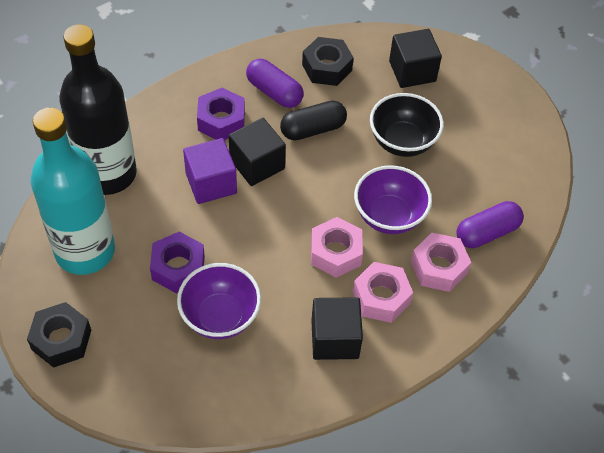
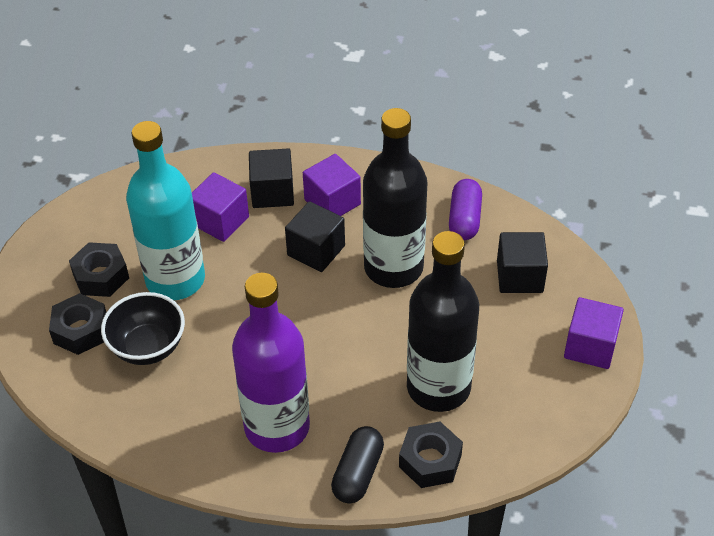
black bottle: [59,24,137,195] = 1 -> [363,108,427,288] [407,231,479,412] = 2
black nut: [27,302,91,368] [302,37,354,86] = 2 -> [49,293,106,355] [69,242,129,297] [399,422,463,488] = 3
pink nut: [311,217,363,278] [353,262,413,323] [411,233,471,292] = 3 -> none = 0
purple bottle: none = 0 -> [232,273,310,453] = 1
purple bowl: [177,263,261,339] [354,165,432,234] = 2 -> none = 0
purple capsule: [246,59,304,108] [456,201,524,248] = 2 -> [449,179,482,240] = 1
purple cube: [183,138,237,204] = 1 -> [192,172,249,242] [303,154,361,216] [564,297,624,369] = 3
purple nut: [150,232,205,293] [197,88,245,140] = 2 -> none = 0

